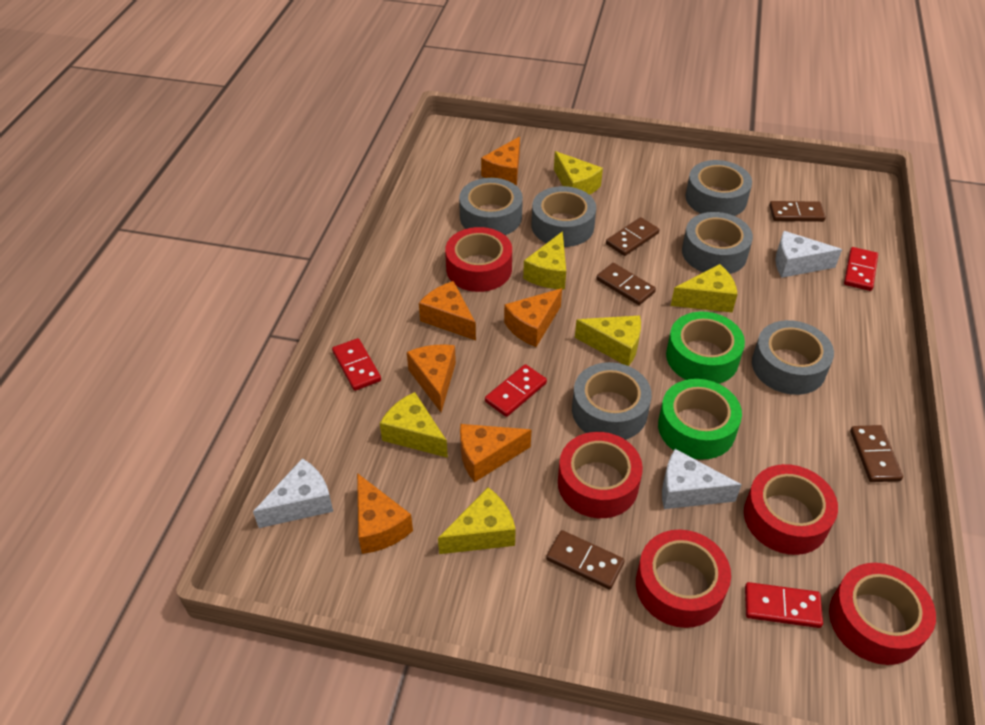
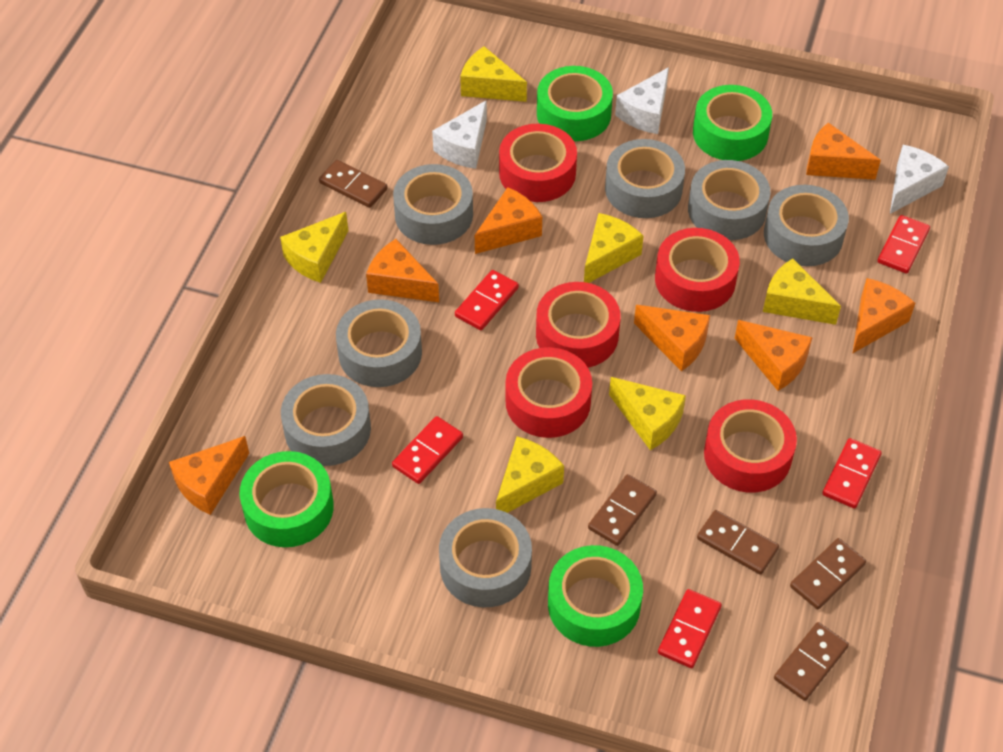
green tape: [658,379,742,460] [666,312,745,384] = 2 -> [240,451,334,547] [537,66,613,141] [548,545,643,647] [693,85,772,161] = 4
grey tape: [459,178,523,235] [532,186,596,247] [572,362,652,440] [682,212,753,274] [685,160,752,216] [752,320,834,395] = 6 -> [281,374,371,466] [336,299,422,387] [393,164,473,245] [439,508,532,608] [605,139,685,218] [688,160,771,240] [764,185,849,266] = 7
orange cheese: [357,473,413,554] [407,344,456,412] [419,281,476,340] [460,424,531,482] [481,136,520,186] [504,288,562,347] = 6 -> [169,436,249,515] [366,239,439,302] [475,187,542,254] [634,305,710,371] [735,320,813,391] [806,122,881,180] [852,278,915,354] = 7
red domino: [332,338,381,391] [485,364,547,417] [745,582,823,628] [844,247,878,291] = 4 -> [392,416,463,484] [455,270,519,330] [658,589,722,668] [822,438,882,509] [877,215,930,274] = 5

